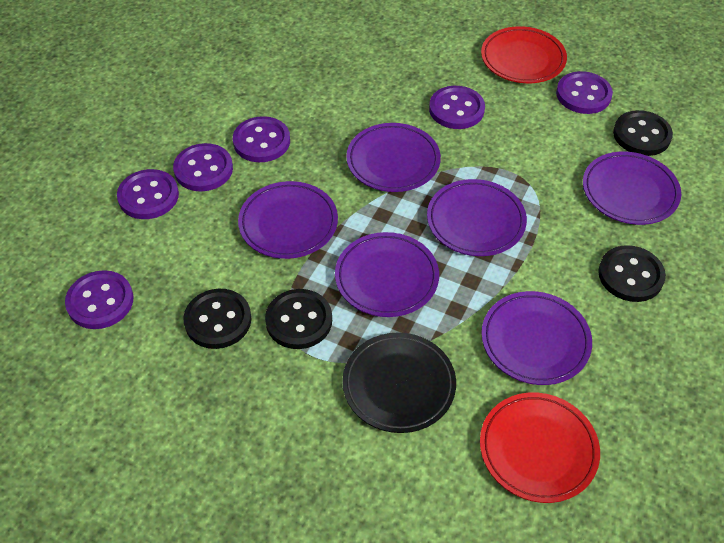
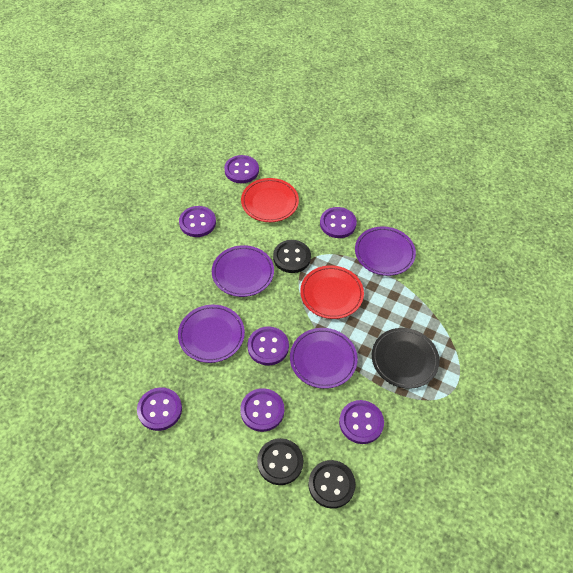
black button: [183,289,251,349] [265,289,332,349] [598,245,666,302] [613,110,673,156] = 4 -> [257,438,303,485] [273,240,311,273] [308,460,356,509] = 3
purple button: [65,270,133,329] [117,169,179,219] [173,143,233,191] [233,116,290,162] [429,86,485,129] [556,71,613,114] = 6 -> [137,387,182,431] [179,206,216,237] [224,155,259,183] [240,388,284,432] [248,326,289,365] [320,207,357,238] [339,400,384,444] = 7
purple plate: [238,181,338,259] [335,232,439,317] [346,123,441,192] [427,179,527,256] [481,291,592,385] [583,152,681,225] = 6 -> [178,305,245,363] [212,245,274,297] [290,328,358,389] [355,226,416,276] = 4

